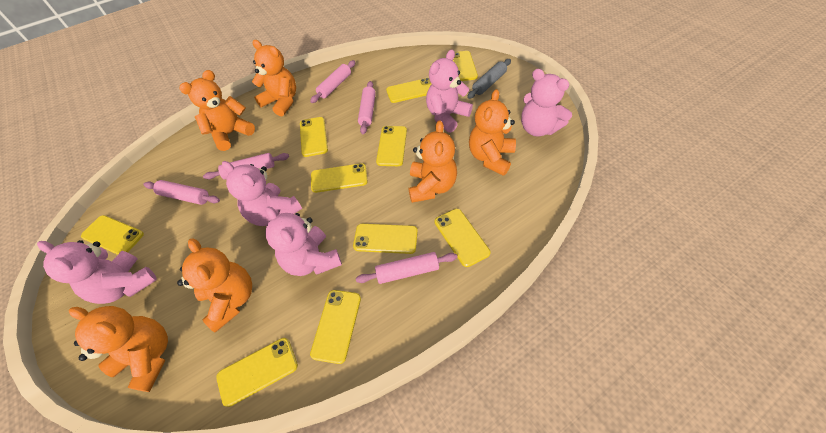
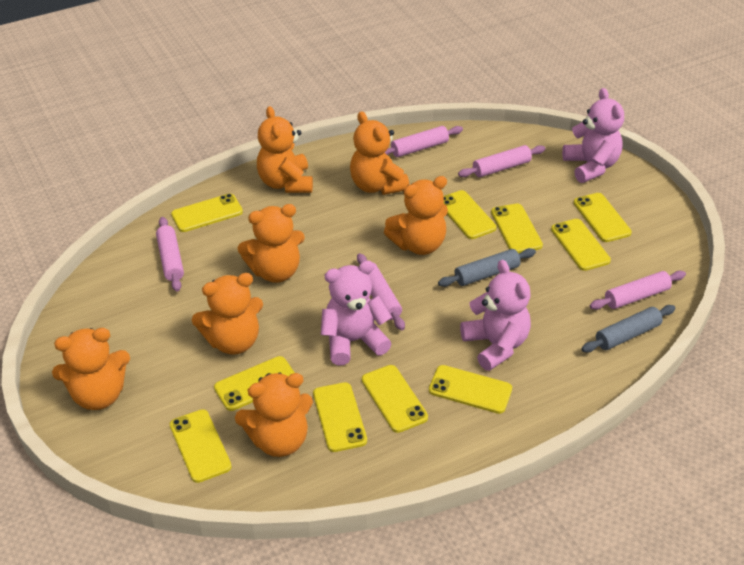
grey rolling pin: [467,59,511,99] = 1 -> [438,248,536,287] [581,305,676,352] = 2
orange teddy bear: [69,306,168,392] [177,239,252,333] [179,70,255,151] [252,40,296,116] [409,120,457,203] [469,89,516,176] = 6 -> [52,328,130,410] [192,273,263,355] [235,373,313,457] [238,204,305,283] [257,106,313,193] [350,111,409,195] [384,176,448,255] = 7
pink teddy bear: [37,240,157,304] [222,161,302,226] [265,206,342,276] [426,50,473,133] [521,69,572,137] = 5 -> [321,260,392,366] [460,260,531,371] [562,88,624,183] = 3

